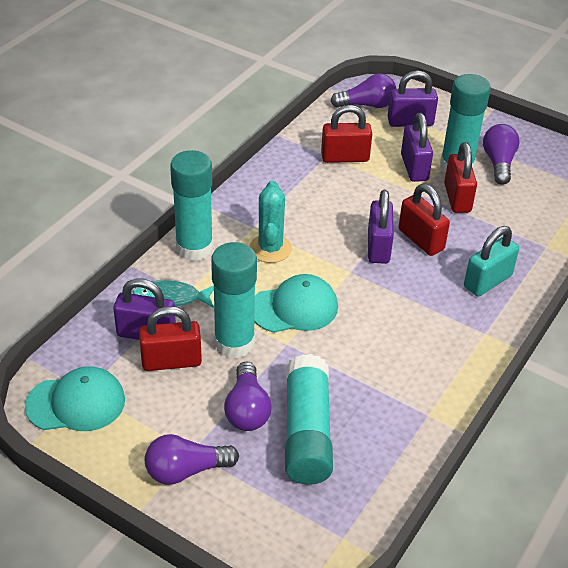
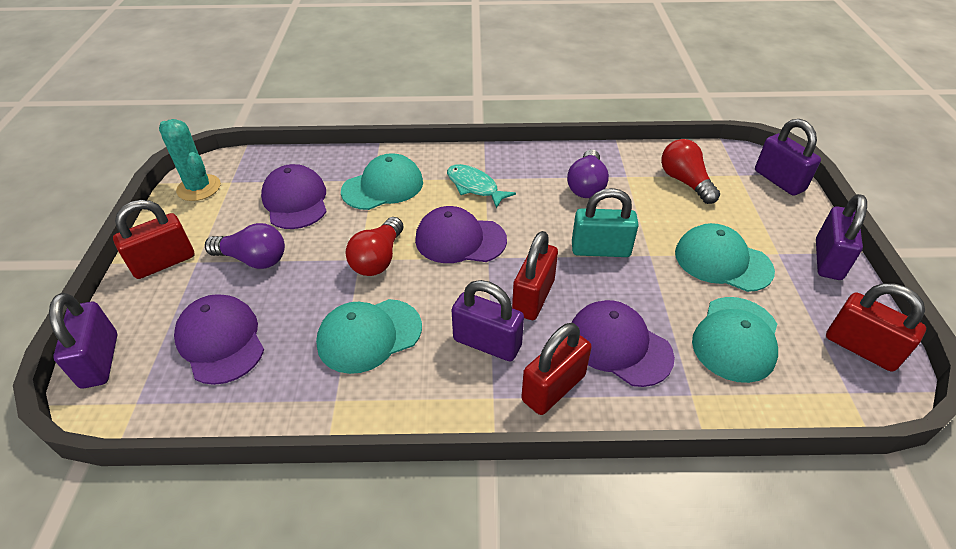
purple cap: none = 0 -> [174,294,264,385] [261,164,327,229] [415,206,507,263] [572,300,675,387] = 4
purple light bulb: [145,434,239,485] [224,361,271,431] [331,73,396,108] [483,124,520,185] = 4 -> [205,223,285,269] [567,149,609,198] = 2
red light bulb: none = 0 -> [346,217,404,276] [661,139,720,204] = 2
turquoise cap: [25,366,125,431] [254,274,338,333] = 2 -> [316,299,422,374] [341,153,423,210] [675,223,775,292] [692,297,778,383] = 4
turquoise glue stick: [170,150,213,261] [211,242,257,358] [285,354,333,485] [440,74,491,173] = 4 -> none = 0

